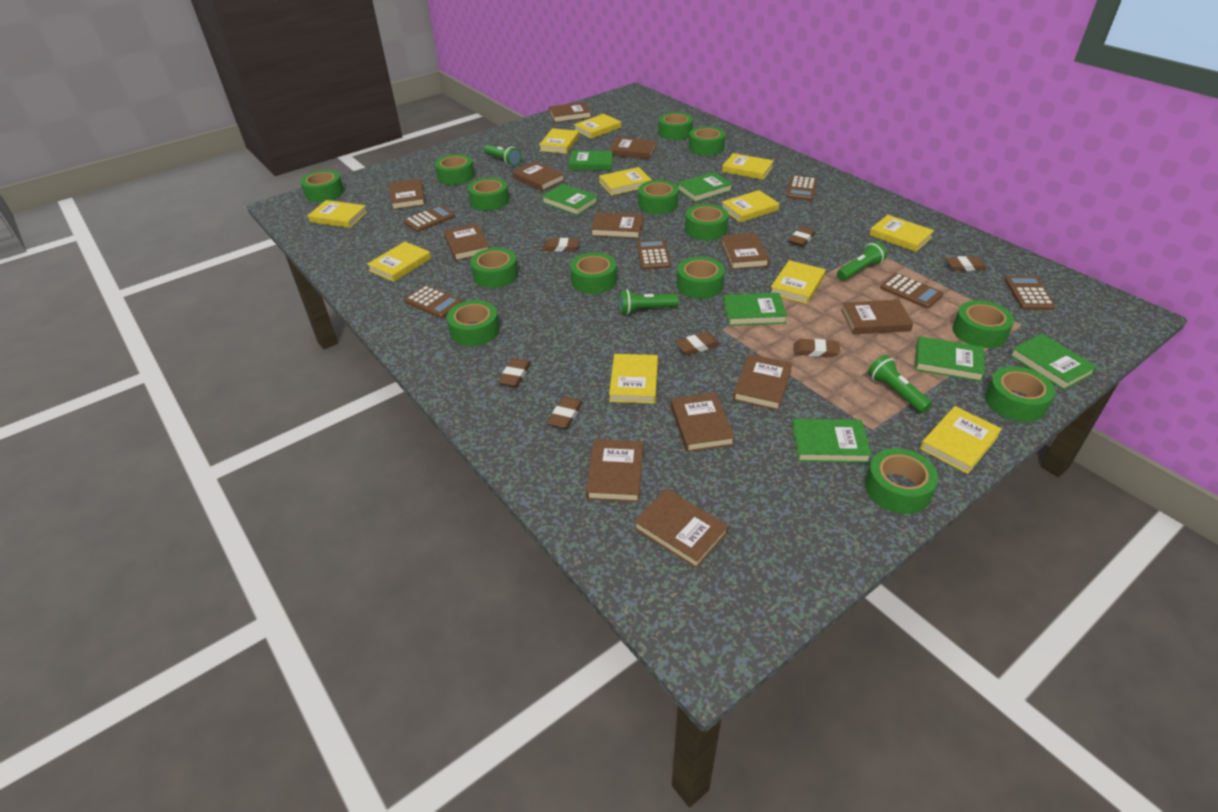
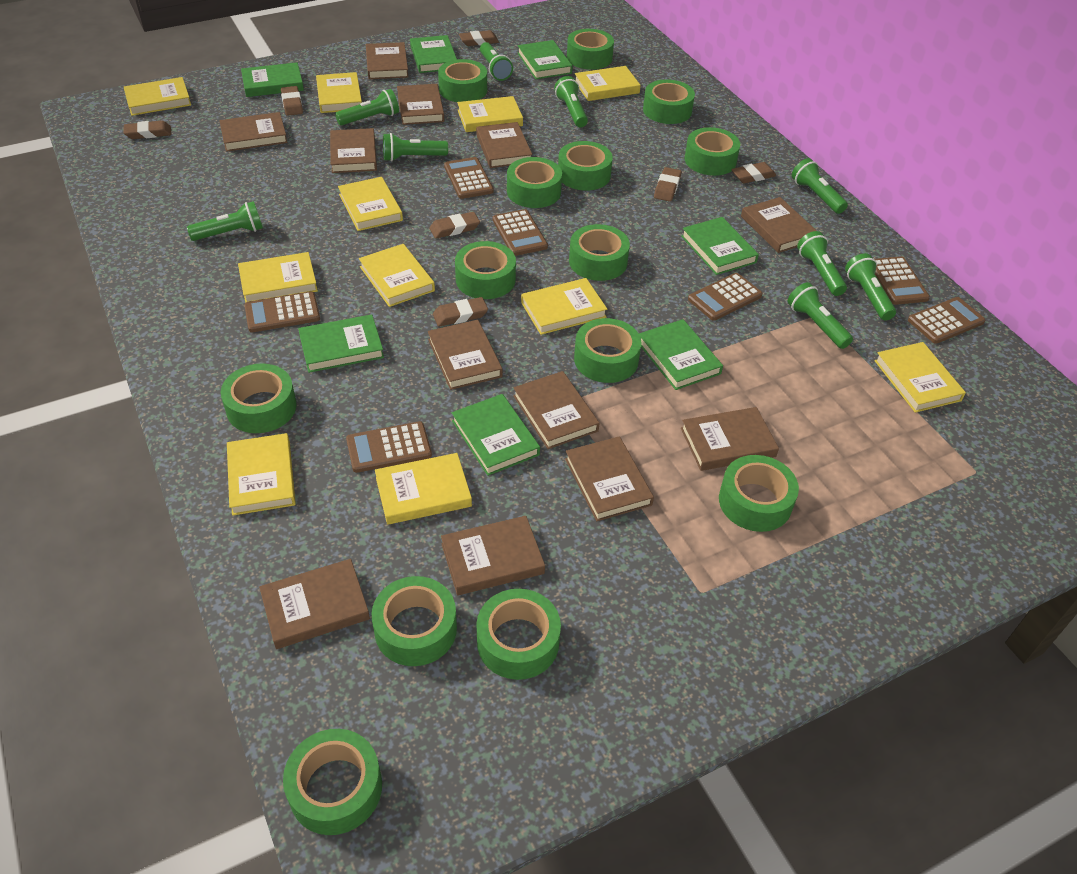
brown calculator: [404,205,455,232] [405,285,462,318] [637,239,671,270] [786,176,817,201] [880,273,943,308] [1005,276,1056,310] = 6 -> [244,291,320,332] [346,421,432,473] [444,157,494,199] [493,209,548,256] [688,273,763,321] [875,256,930,305] [908,297,985,344] = 7
green flashlight: [484,145,521,166] [618,289,679,315] [837,242,887,281] [868,355,932,413] = 4 -> [187,201,263,241] [335,89,399,126] [383,133,448,161] [480,42,513,81] [554,76,588,127] [788,282,853,349] [792,158,848,214] [797,231,847,296] [845,253,896,321] = 9

